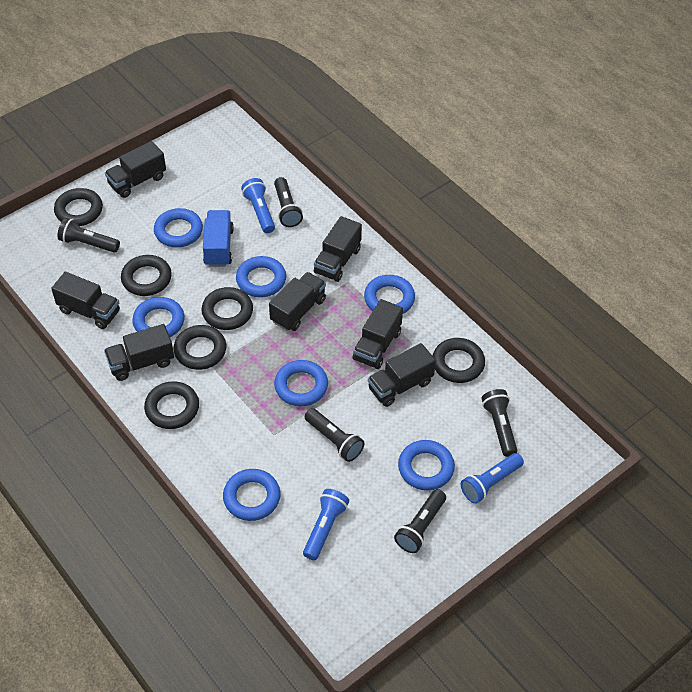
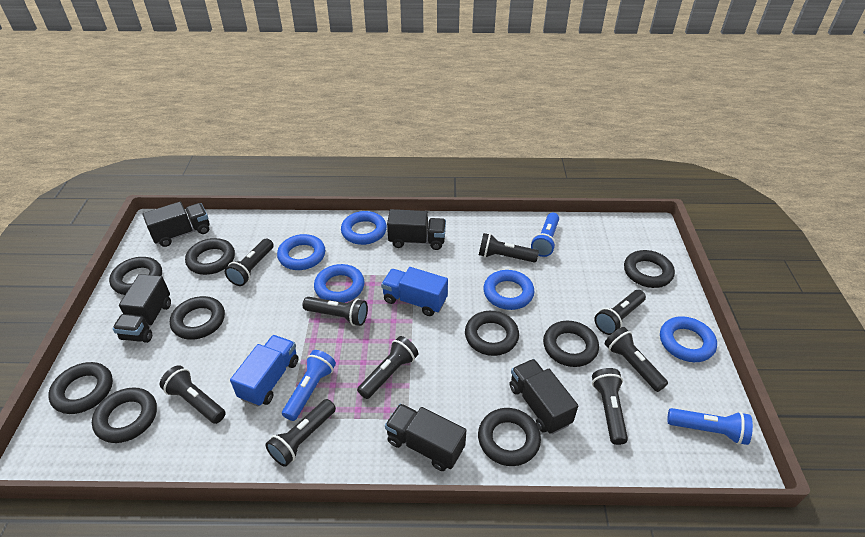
black flashlight: [57,218,120,253] [274,177,303,227] [305,408,364,462] [394,489,446,553] [482,389,517,457] = 5 -> [160,365,226,424] [225,238,274,286] [265,399,336,467] [303,297,368,326] [357,336,418,399] [479,233,539,262] [592,368,628,445] [594,290,646,335] [605,327,668,392] = 9
black ring: [54,188,103,226] [121,255,172,296] [144,381,199,429] [173,325,226,370] [202,287,253,330] [433,338,485,383] = 6 -> [48,362,113,414] [92,387,157,443] [109,257,162,295] [170,296,225,340] [185,238,235,275] [465,311,519,356] [478,408,541,466] [543,321,599,367] [624,250,675,288] = 9
black truck: [51,272,120,329] [104,324,174,381] [105,141,166,198] [269,272,326,331] [314,216,362,282] [353,299,403,369] [368,343,436,407] = 7 -> [113,274,171,343] [142,202,210,247] [385,404,466,471] [387,209,446,250] [509,359,578,434] = 5
blue ring: [132,297,185,337] [154,208,203,247] [223,469,280,521] [236,256,286,297] [274,360,328,406] [364,275,415,314] [398,440,455,491] = 7 -> [277,234,325,270] [314,264,364,303] [341,211,387,245] [483,270,534,310] [660,316,717,362] = 5
blue truck: [203,210,234,267] = 1 -> [230,335,299,407] [381,267,448,316] = 2

